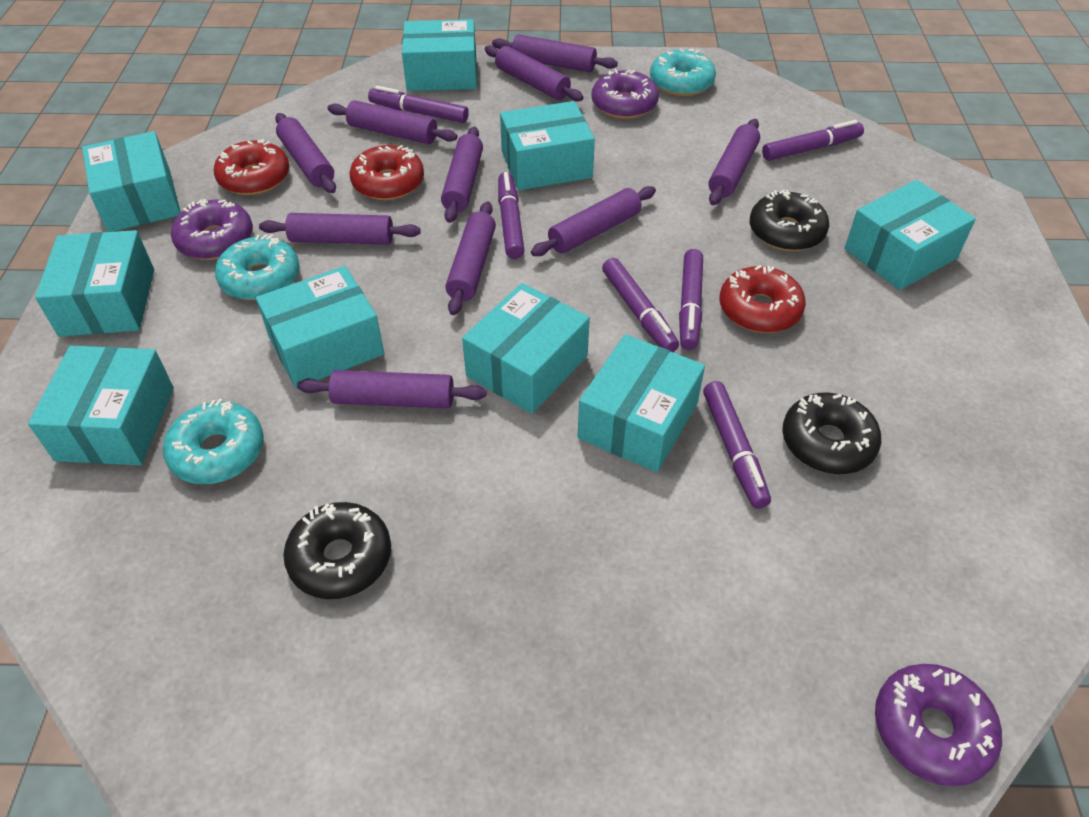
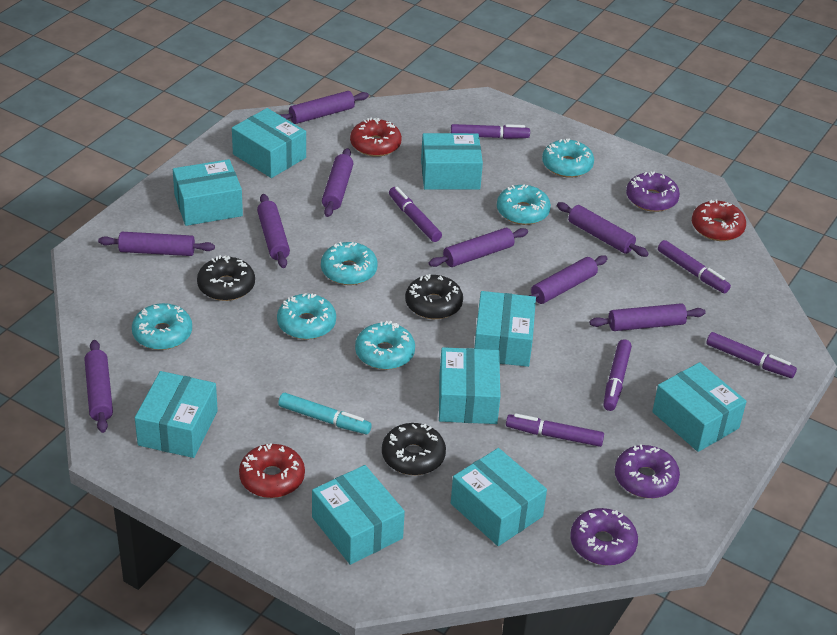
purple rolling pin: [259,213,421,245] [275,113,336,193] [297,370,486,408] [328,100,458,144] [441,127,483,223] [445,202,496,315] [485,45,583,101] [492,35,618,72] [531,186,656,256] [709,119,760,205] = 10 -> [85,340,113,433] [98,232,215,256] [257,194,290,268] [280,91,369,124] [322,148,353,217] [429,228,528,267] [529,255,608,304] [557,202,649,257] [589,303,705,331] = 9
turquoise donut: [163,399,264,484] [215,235,300,300] [650,49,716,96] = 3 -> [132,303,192,350] [277,293,336,340] [321,242,378,285] [355,321,415,370] [497,185,551,225] [542,139,594,178] = 6
turquoise marker: none = 0 -> [278,393,372,434] = 1

